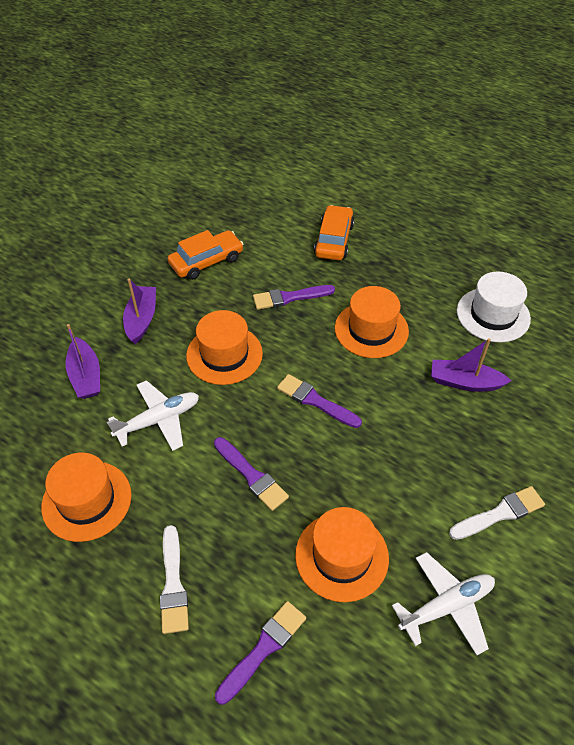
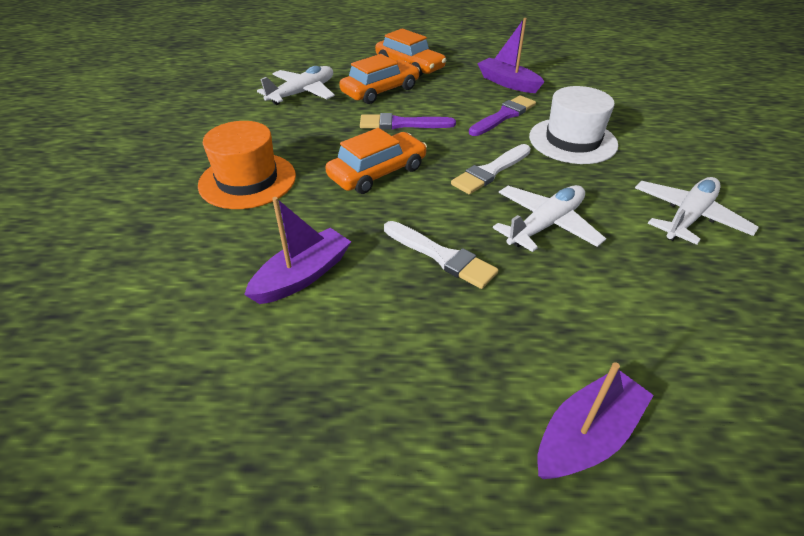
orange car: [168,230,244,280] [314,205,354,260] = 2 -> [325,128,427,194] [339,54,420,104] [375,28,446,77] = 3
orange hat: [41,453,132,542] [186,310,263,385] [295,507,389,602] [335,286,409,358] = 4 -> [198,121,296,209] = 1
purple brush: [214,437,289,511] [215,601,306,705] [253,285,335,310] [277,374,362,428] = 4 -> [360,113,456,130] [469,95,536,136] = 2
white plane: [107,380,199,451] [392,552,495,655] = 2 -> [257,66,335,105] [493,185,606,252] [635,177,759,245] = 3

